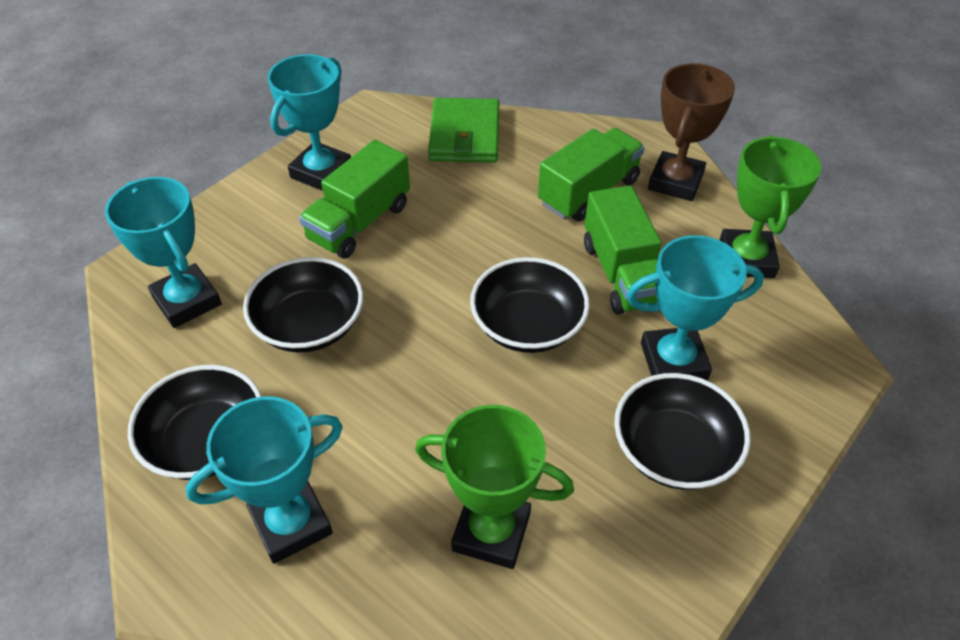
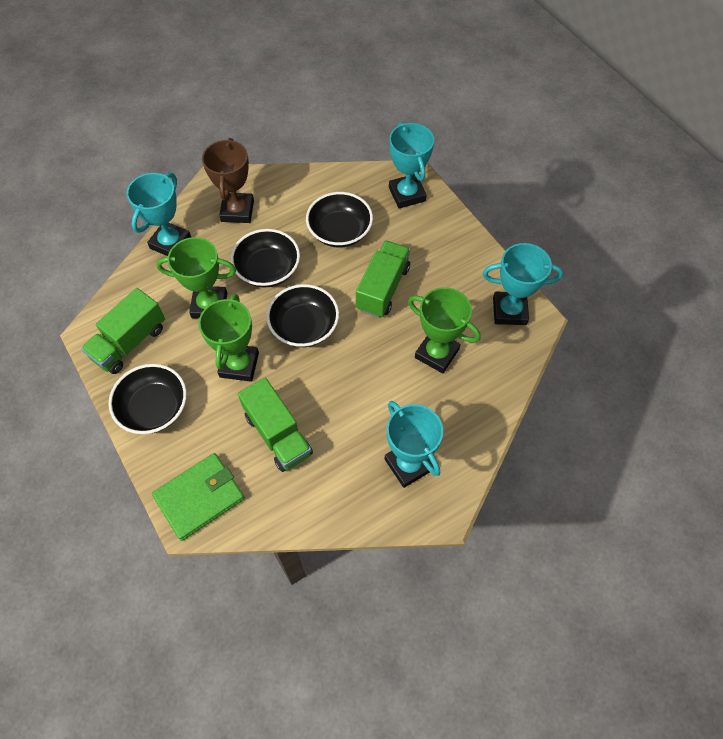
green trophy: [415,405,574,569] [720,135,821,278] = 2 -> [156,237,236,319] [198,294,259,382] [408,287,481,373] = 3

